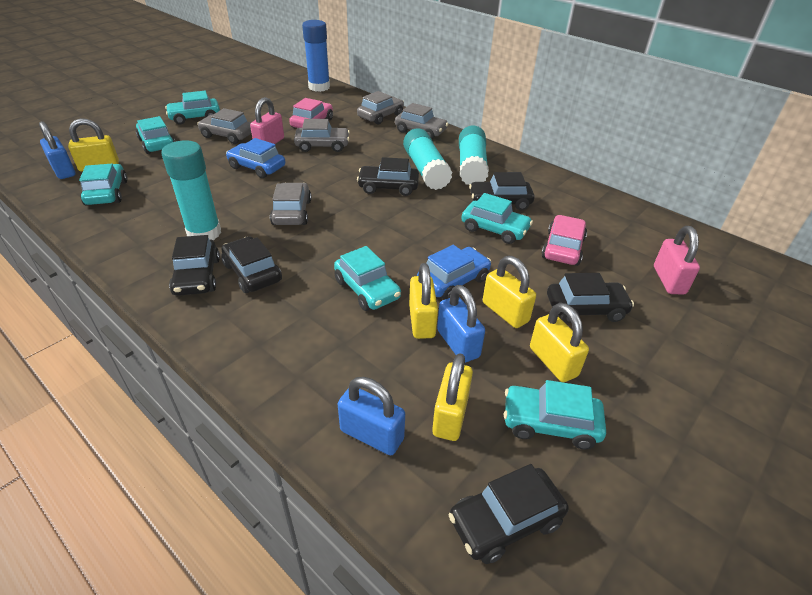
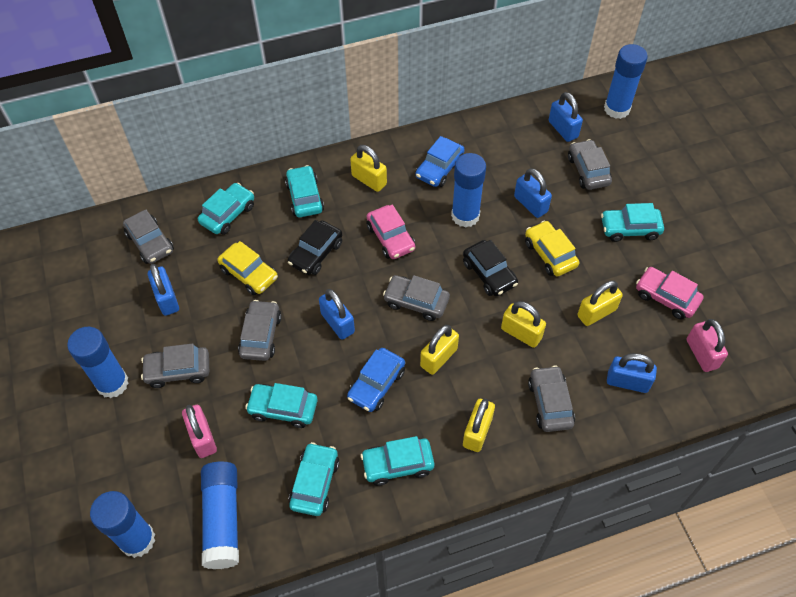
black car: [169,235,220,296] [221,236,282,293] [357,157,419,196] [449,464,569,564] [469,172,535,211] [547,273,634,323] = 6 -> [288,220,342,275] [463,240,518,296] = 2
blue glue stick: [302,20,330,92] = 1 -> [67,327,129,398] [90,491,155,558] [201,462,239,569] [451,153,486,228] [604,44,648,119] = 5
blue padlock: [39,121,76,179] [338,377,405,455] [437,285,485,363] = 3 -> [148,264,179,316] [319,289,355,340] [514,168,552,218] [549,92,583,142] [607,353,657,393] = 5
grey car: [197,108,251,144] [270,183,312,225] [294,119,350,152] [357,91,404,125] [395,103,448,139] = 5 -> [123,210,174,264] [141,343,209,388] [238,300,282,361] [383,275,450,321] [528,365,575,432] [568,139,612,190] = 6
turquoise glue stick: [161,140,221,240] [403,128,452,190] [459,125,489,185] = 3 -> none = 0
yellow car: none = 0 -> [217,241,278,295] [525,221,579,277] = 2

